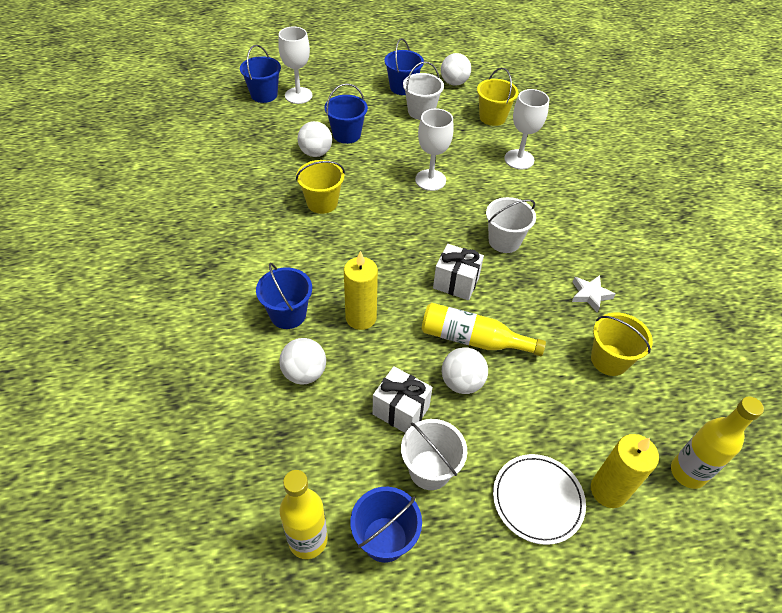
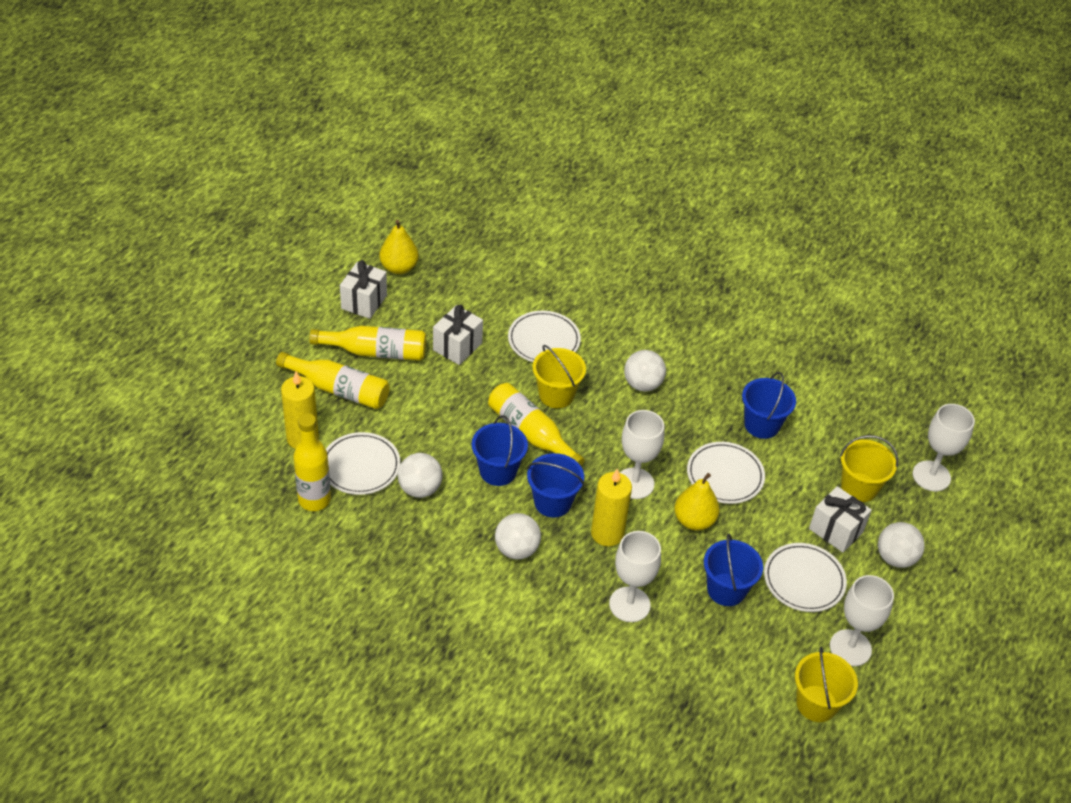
blue bucket: [240,45,281,103] [256,263,312,329] [325,83,368,144] [350,487,422,563] [384,38,424,95] = 5 -> [472,415,528,486] [527,453,584,518] [704,534,763,606] [742,372,796,439] = 4
white bucket: [401,419,467,490] [403,61,444,120] [486,197,536,253] = 3 -> none = 0
white gift: [373,366,433,433] [433,244,484,300] = 2 -> [340,260,387,319] [433,305,483,365] [809,486,872,553] = 3
white goblet: [278,27,312,104] [415,109,454,191] [504,89,549,170] = 3 -> [609,531,661,622] [620,410,665,499] [830,575,894,666] [913,404,975,491] = 4
white plate: [493,454,586,545] = 1 -> [326,432,401,495] [508,311,581,362] [687,442,765,504] [764,543,847,612] = 4
white star: [572,275,615,312] = 1 -> none = 0
yellow bottle: [280,470,328,559] [421,303,546,356] [671,397,764,489] = 3 -> [276,352,390,409] [293,413,331,511] [309,326,426,361] [488,383,585,467] = 4
yellow pear: none = 0 -> [379,220,419,274] [674,473,720,531] = 2

